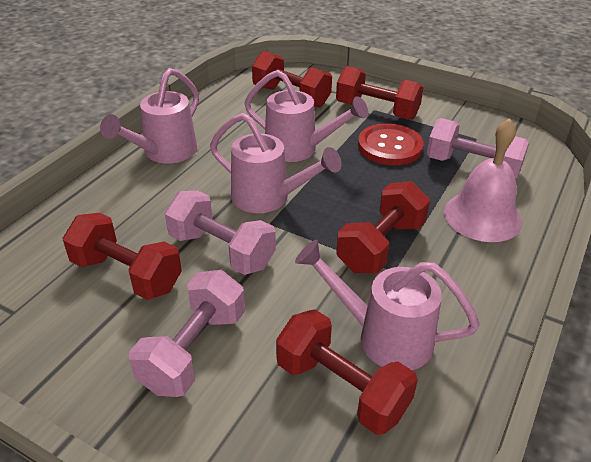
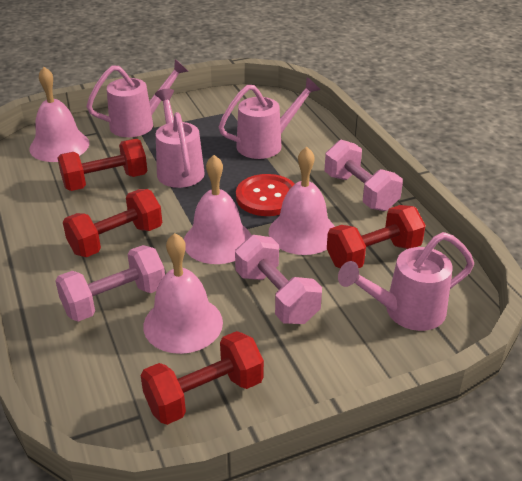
pink bell: [444,118,523,242] = 1 -> [29,67,90,162] [143,233,223,354] [184,155,251,264] [268,147,335,255] = 4
red dumbbell: [63,213,182,300] [252,51,332,107] [276,309,418,435] [336,66,424,120] [336,181,430,273] = 5 -> [58,139,147,191] [63,189,162,257] [140,331,264,425] [327,205,426,268] = 4

